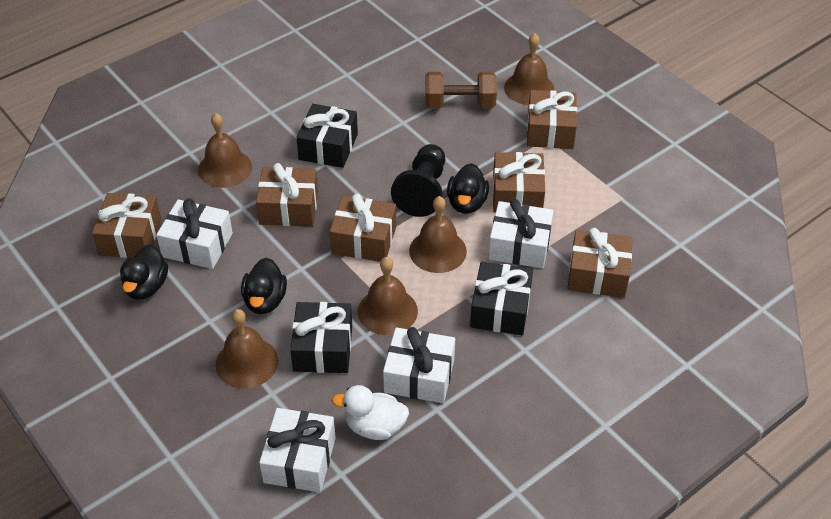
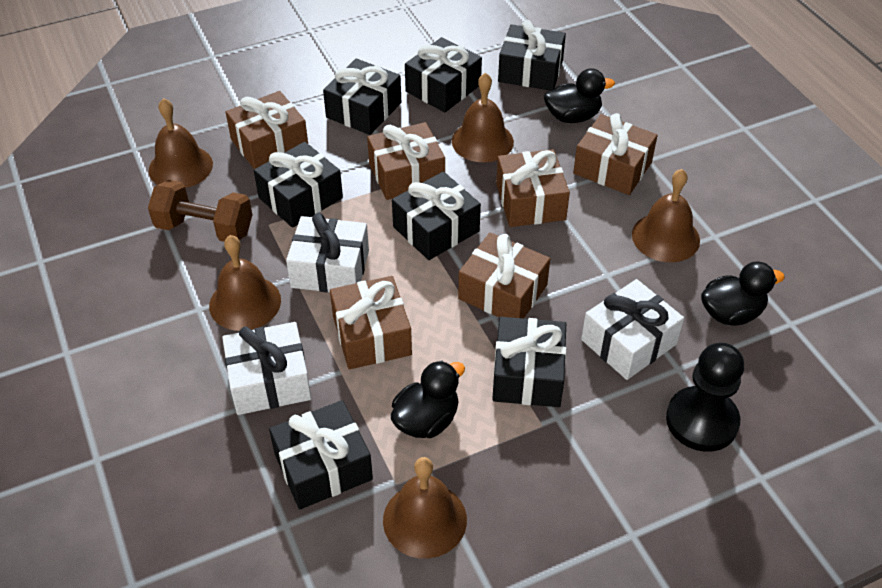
black gift: [290,302,352,373] [296,104,358,168] [470,261,533,335] = 3 -> [254,142,343,228] [269,400,373,510] [323,58,401,135] [392,172,481,260] [405,37,482,112] [492,317,566,407] [498,20,566,91] = 7
white duck: [332,385,409,440] = 1 -> none = 0
white gift: [156,198,233,269] [259,408,336,492] [383,327,455,403] [488,199,554,269] = 4 -> [222,322,311,415] [286,213,369,293] [581,279,684,380] = 3

